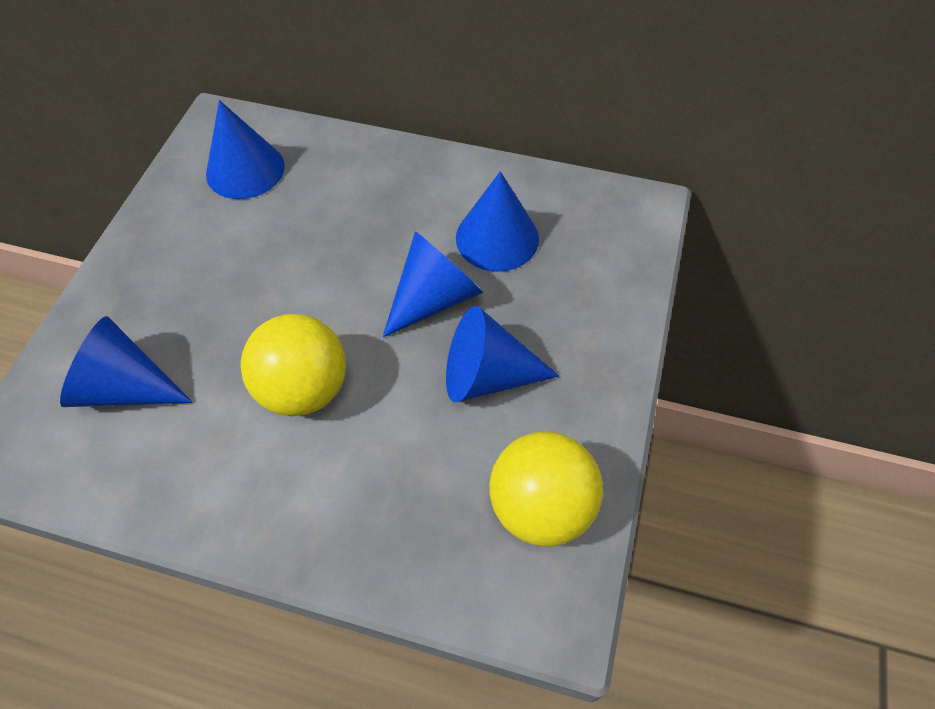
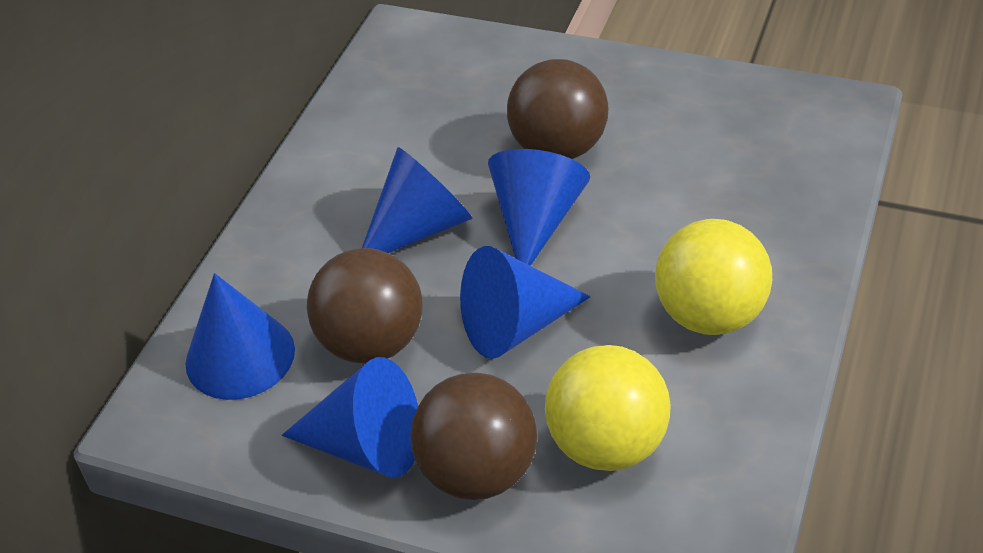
brown ball: none = 0 -> [307,248,423,363] [410,373,537,500] [507,59,608,159] = 3

